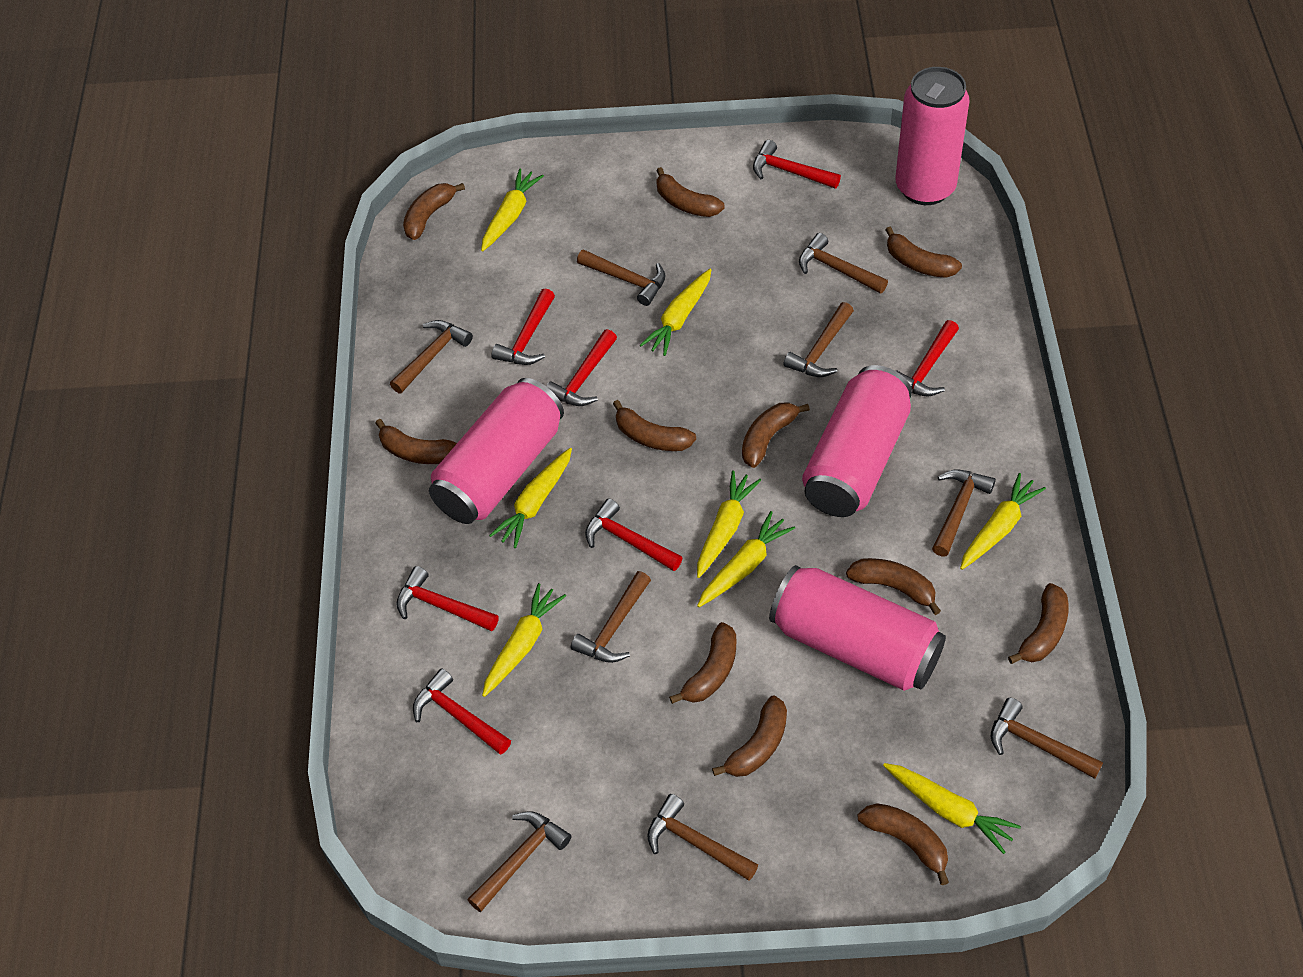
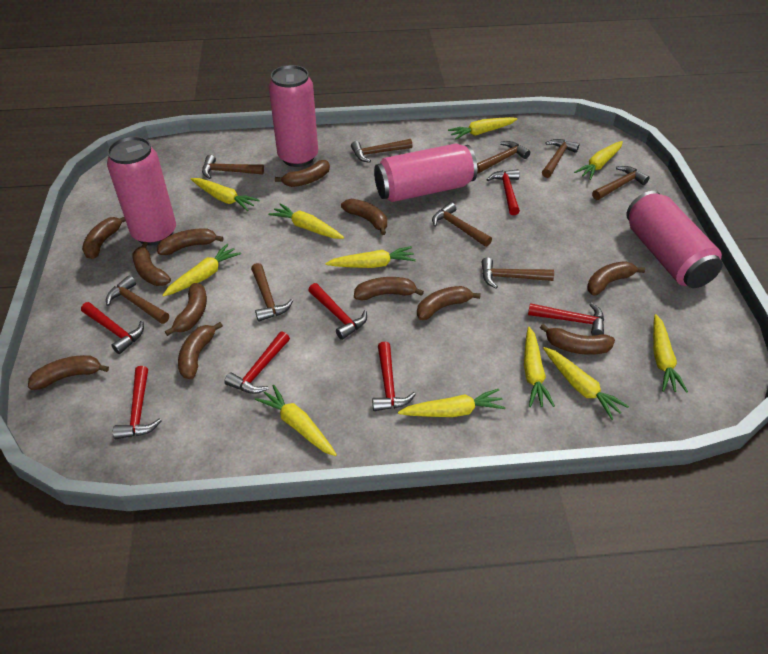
brown banana: [375,419,457,464] [403,183,465,240] [613,400,696,451] [656,167,725,217] [669,622,736,704] [712,695,787,777] [742,402,810,468] [846,558,941,615] [858,803,949,885] [885,227,962,278] [1008,583,1068,664] = 11 -> [28,355,109,390] [82,217,126,259] [133,242,171,286] [157,228,224,255] [165,283,207,336] [178,322,223,379] [275,160,330,187] [341,199,387,235] [354,277,424,300] [417,286,481,320] [540,324,615,355] [587,261,645,295] = 12
yellow carrot: [481,168,544,251] [482,583,566,697] [489,448,572,548] [640,269,711,356] [697,470,761,578] [697,511,795,607] [883,763,1021,854] [960,473,1046,570] = 8 -> [162,244,241,297] [191,178,260,211] [255,385,337,456] [269,203,344,239] [325,246,416,268] [398,389,506,417] [448,117,517,140] [524,327,555,407] [543,347,629,420] [574,141,623,180] [653,314,688,393] = 11

